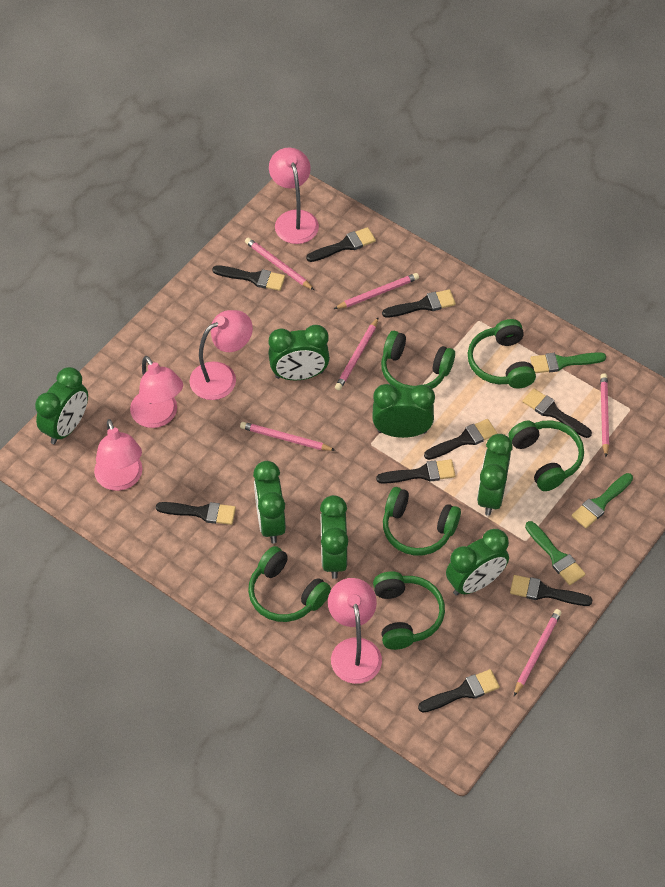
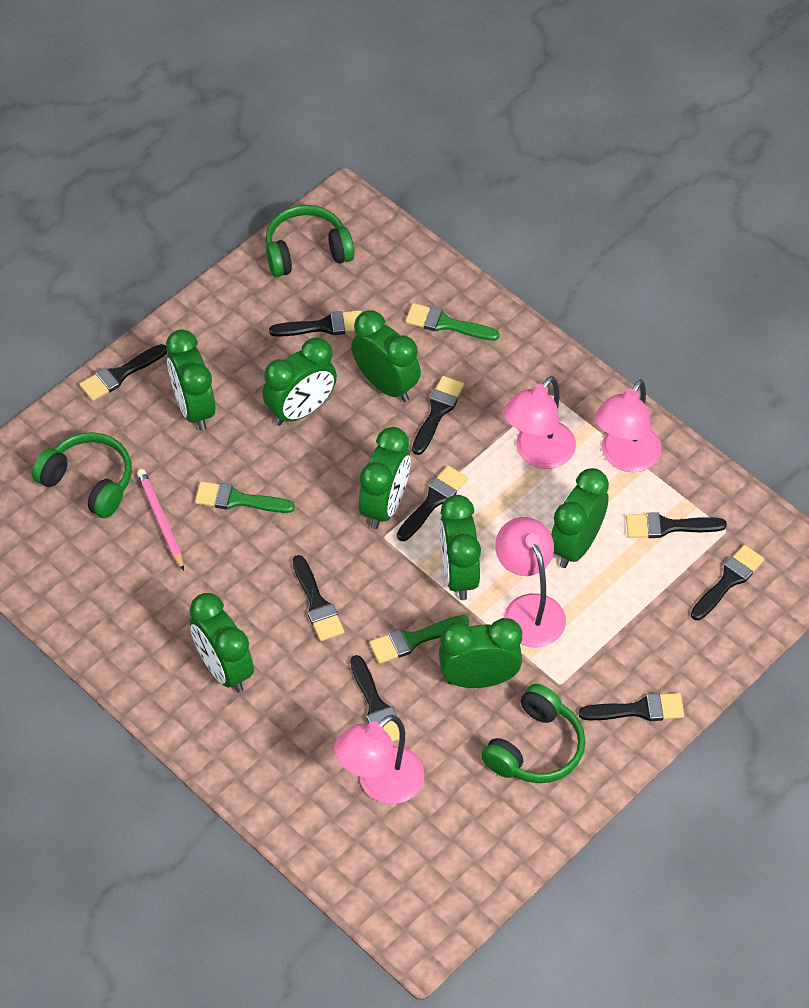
green clock: [35,367,88,444] [253,461,286,543] [268,325,330,380] [320,495,348,579] [373,384,435,438] [446,529,509,596] [477,434,513,516] = 7 -> [166,330,216,431] [190,593,254,693] [262,337,337,426] [351,310,421,402] [359,427,411,529] [439,618,522,688] [440,495,481,600] [551,468,609,568] = 8
green headphones: [248,546,331,622] [373,571,445,650] [381,331,455,389] [383,487,461,556] [468,319,536,389] [508,420,584,491] = 6 -> [32,432,132,518] [265,205,354,277] [481,684,585,783] = 3
pink lamp: [94,419,142,491] [130,356,183,428] [189,310,253,400] [269,147,319,244] [328,578,382,684] = 5 -> [334,714,425,804] [495,517,566,647] [503,376,576,469] [594,380,662,472] = 4
pink pencil: [240,422,335,451] [245,238,314,290] [334,273,419,309] [335,317,379,390] [514,609,562,696] [600,373,609,457] = 6 -> [137,469,184,571] = 1

